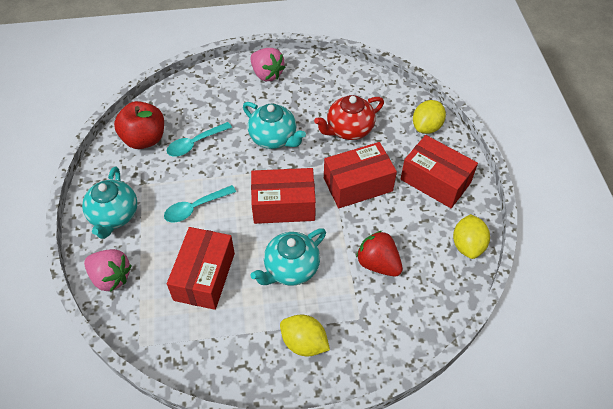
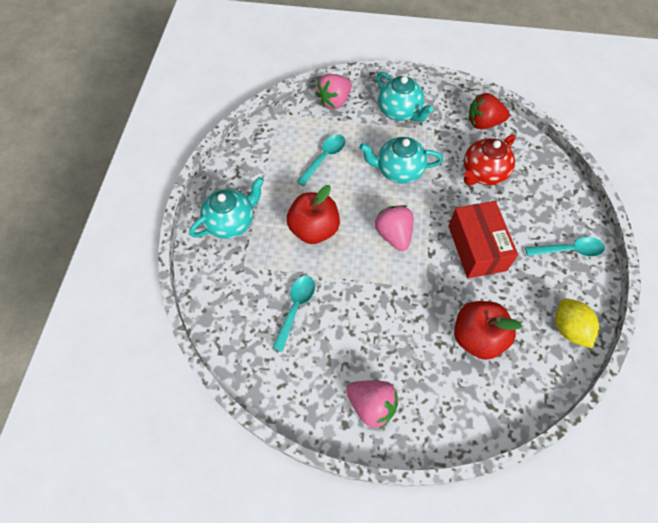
pink strawberry: [84,249,132,292] [250,48,285,81] = 2 -> [316,74,352,109] [346,381,399,429] [375,205,414,251] = 3
red apple: [114,101,164,149] = 1 -> [287,185,340,244] [454,301,522,360] = 2
red box: [167,227,235,310] [251,168,316,224] [324,142,397,208] [401,135,478,208] = 4 -> [448,201,518,278] = 1
turquoise spoon: [164,185,236,223] [167,122,232,156] = 2 -> [272,276,315,352] [296,134,345,186] [525,237,605,257] = 3
yellow lemon: [280,315,330,357] [413,100,446,134] [453,214,490,259] = 3 -> [555,298,599,348] = 1

